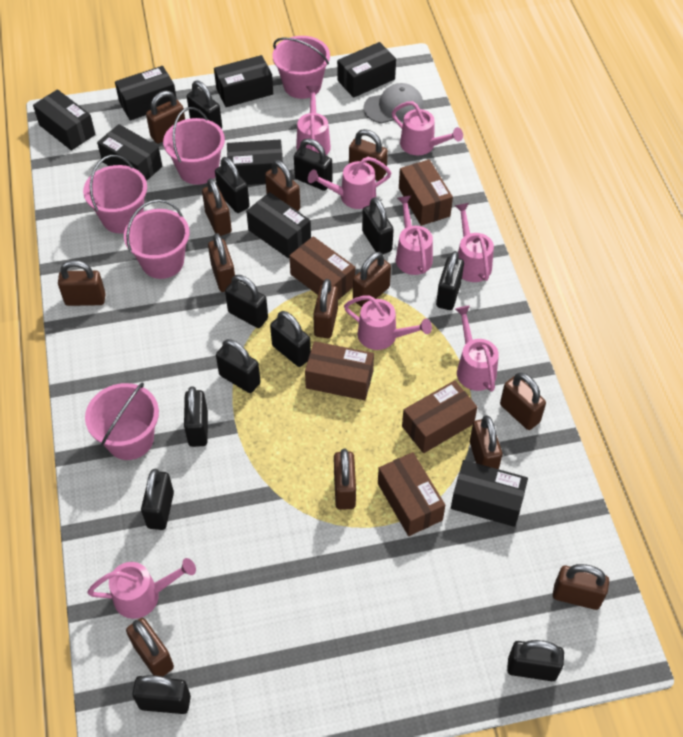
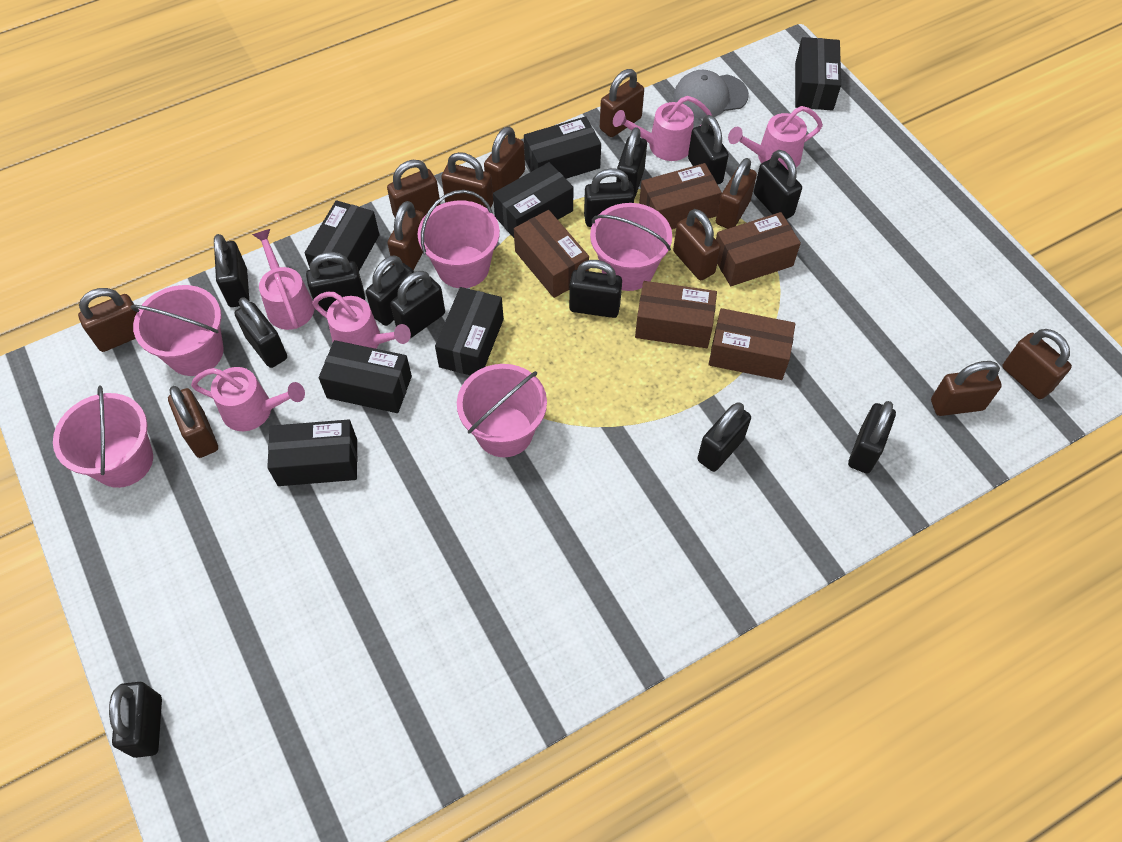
black box: [33,89,96,151] [97,124,162,181] [115,66,177,121] [214,55,273,107] [227,139,283,185] [246,192,311,258] [337,42,396,98] [451,460,528,527] = 8 -> [267,420,357,486] [305,200,379,271] [319,340,412,413] [435,287,504,375] [493,162,574,238] [524,116,601,179] [795,37,841,111] = 7
black padlock: [132,675,191,714] [141,469,174,530] [184,386,208,447] [187,81,222,129] [215,157,250,213] [216,339,261,393] [225,275,268,328] [270,311,311,367] [294,138,333,191] [362,197,394,254] [436,251,464,310] [507,640,564,681] = 12 -> [109,682,162,758] [214,234,249,307] [234,297,287,368] [306,252,365,311] [366,255,416,326] [390,271,445,338] [569,260,622,318] [584,168,635,227] [616,127,647,198] [688,115,729,185] [698,402,751,472] [754,150,802,219] [848,401,896,473] = 13
brown padlock: [58,260,106,306] [126,618,174,676] [146,91,185,144] [202,178,232,236] [208,233,235,292] [265,160,300,211] [313,279,338,338] [334,449,356,510] [349,129,388,181] [353,252,391,307] [470,415,502,469] [500,373,546,430] [553,564,609,610] = 13 -> [78,288,137,352] [168,386,218,458] [387,160,441,217] [387,201,425,270] [441,152,493,208] [484,127,525,192] [600,69,644,137] [673,209,721,280] [716,158,757,229] [931,361,1002,416] [1002,329,1072,399] = 11
pink watering can: [87,558,196,619] [296,86,331,155] [308,157,391,209] [344,295,432,350] [392,101,463,156] [396,196,433,275] [455,203,494,282] [455,306,499,392] = 8 -> [191,367,305,431] [252,229,314,330] [312,292,411,349] [613,96,712,161] [728,106,823,170] = 5

